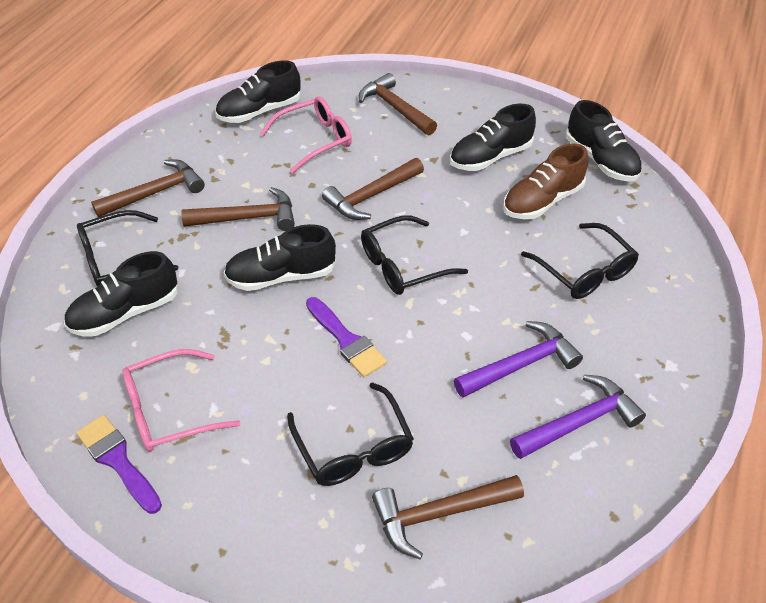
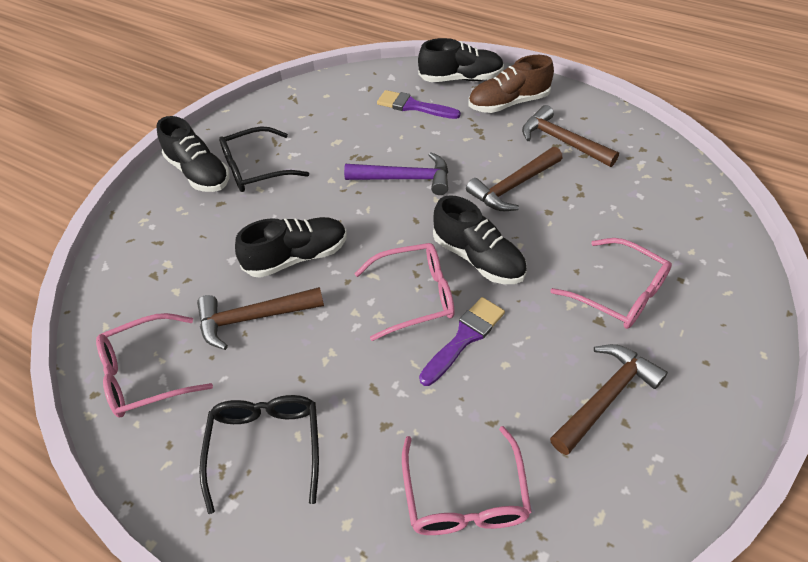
black glasses: [77,210,178,286] [287,382,414,486] [361,215,468,295] [521,223,639,299] = 4 -> [199,395,319,514] [219,126,309,192] = 2
black shoe: [64,251,178,337] [215,60,300,123] [224,224,336,291] [450,104,536,171] [566,100,642,181] = 5 -> [157,116,230,192] [235,217,347,278] [418,38,504,82] [433,195,527,284] = 4
brown hammer: [91,160,205,217] [181,187,295,231] [322,158,424,220] [359,73,437,135] [372,475,524,559] = 5 -> [197,287,324,350] [466,147,562,211] [522,105,619,167] [550,344,668,455] = 4
pink glasses: [122,349,241,452] [260,96,352,173] = 2 -> [96,313,213,418] [354,243,455,341] [402,426,532,535] [550,238,672,329] = 4
purple hammer: [454,321,583,398] [510,374,646,459] = 2 -> [344,152,448,195] = 1

